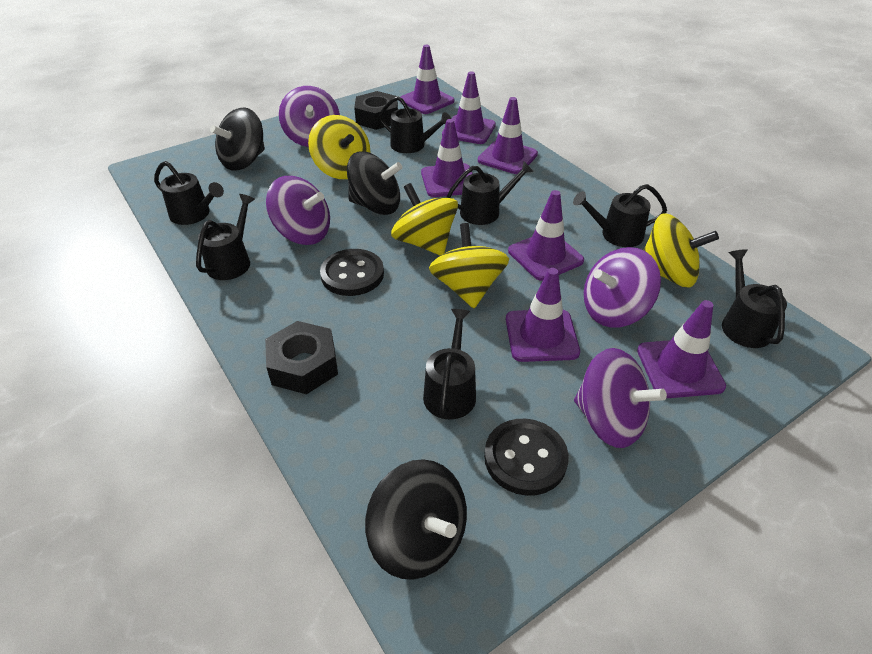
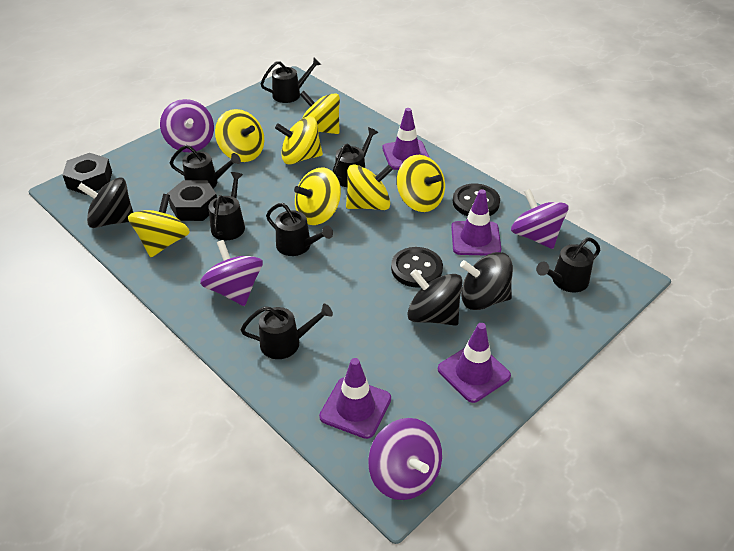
purple traffic cone: [401,45,455,114] [421,119,473,197] [442,71,496,144] [478,97,538,174] [506,268,580,362] [508,190,584,281] [637,300,726,398] = 7 -> [319,358,391,439] [382,108,430,170] [438,323,511,403] [451,189,501,255] = 4
yellow spinning top: [308,115,370,179] [391,183,458,256] [429,223,509,308] [644,213,719,287] = 4 -> [128,194,190,257] [215,109,264,162] [275,116,323,164] [294,168,341,225] [300,91,340,134] [346,164,393,210] [397,155,445,212] = 7

